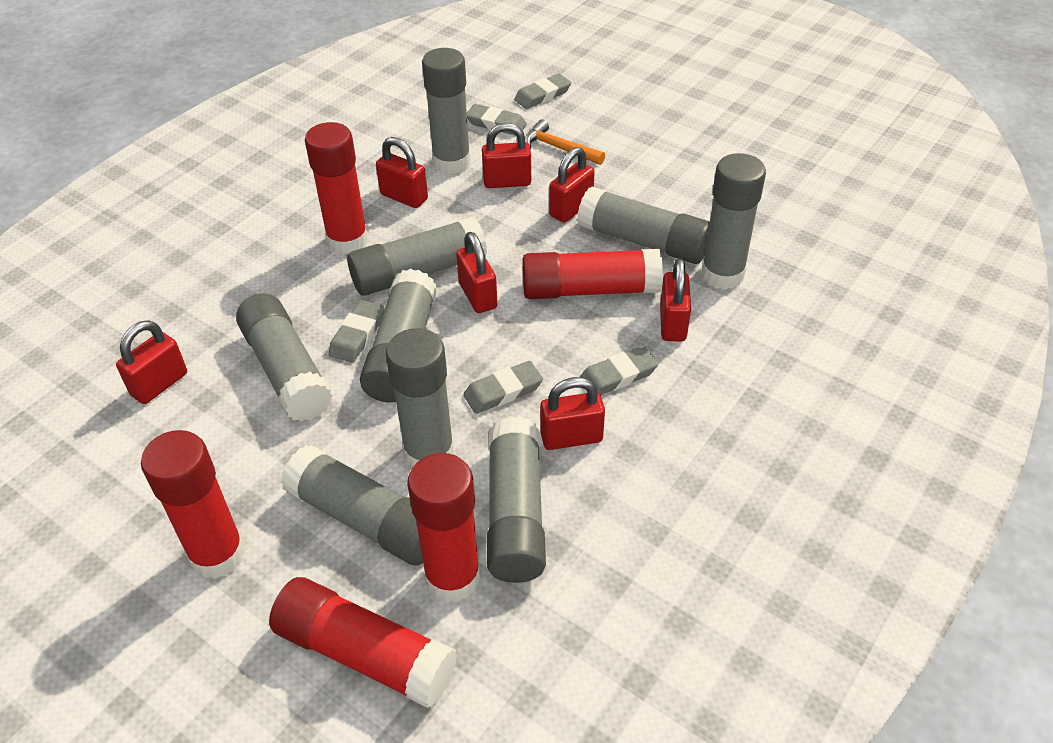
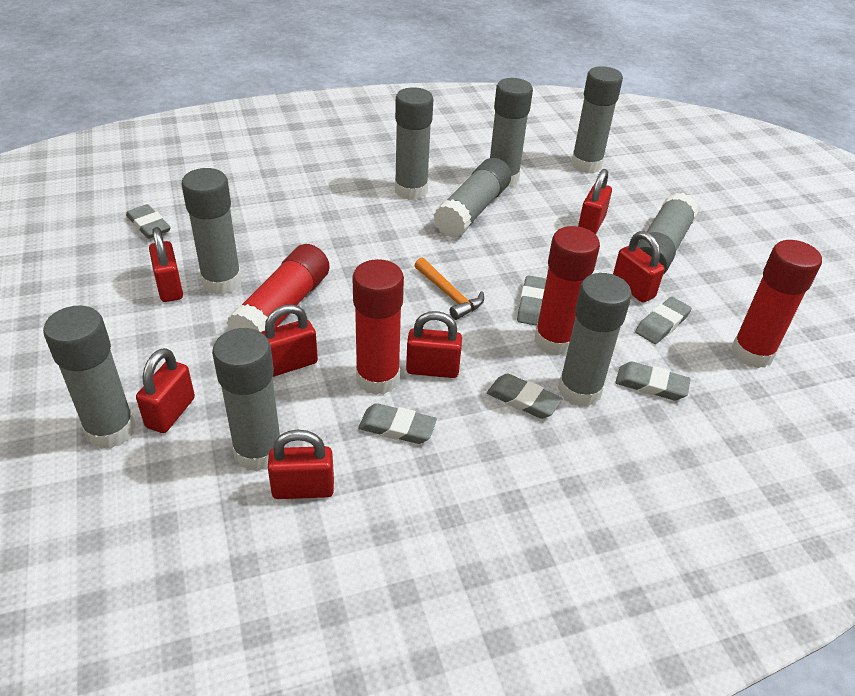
grey eraser: [328,300,385,363] [463,361,543,414] [467,104,527,135] [514,73,571,109] [580,346,658,395] = 5 -> [126,204,171,239] [358,403,437,444] [487,373,563,419] [517,275,546,326] [615,362,691,401] [635,297,692,344] = 6
red glue stick: [141,430,246,579] [269,577,457,708] [305,122,368,255] [407,453,480,603] [522,249,663,299] = 5 -> [227,244,330,332] [352,259,404,395] [534,226,600,356] [731,240,822,368] = 4

